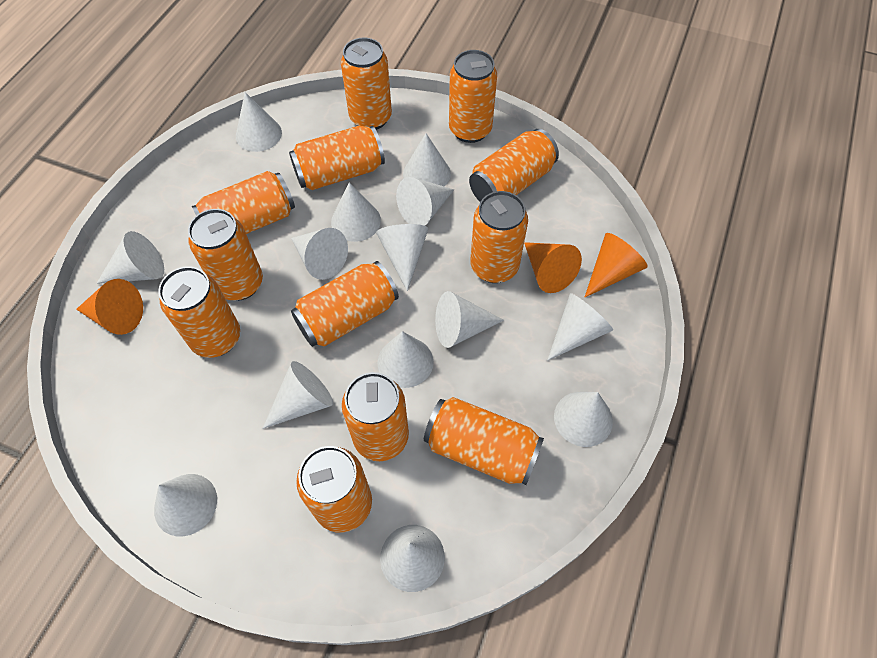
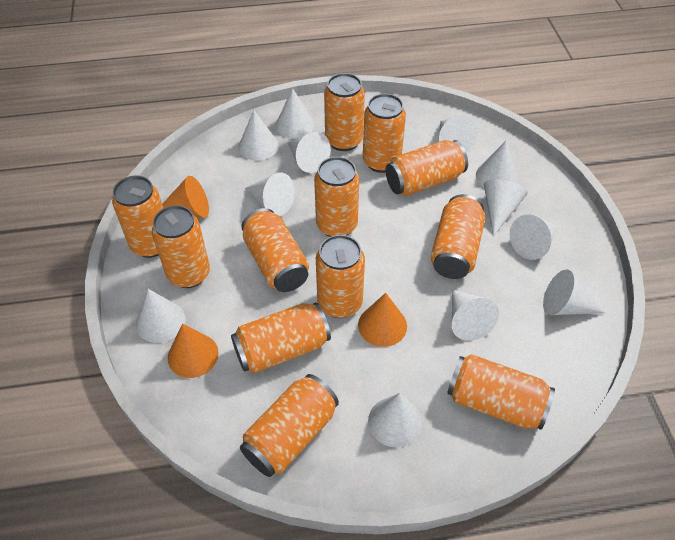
white cone: [96,231,164,284] [154,474,217,536] [236,92,282,152] [262,361,333,429] [291,228,348,280] [331,182,381,242] [376,224,428,291] [377,331,434,388] [380,525,445,592] [396,177,454,226] [403,133,451,186] [435,291,504,348] [547,293,613,361] [554,392,613,447] = 14 -> [136,289,185,343] [238,110,279,161] [245,172,295,216] [276,88,314,139] [287,132,331,173] [368,393,422,447] [439,115,477,151] [452,290,499,341] [476,141,518,187] [484,179,528,236] [509,215,556,260] [543,269,605,315] = 12

